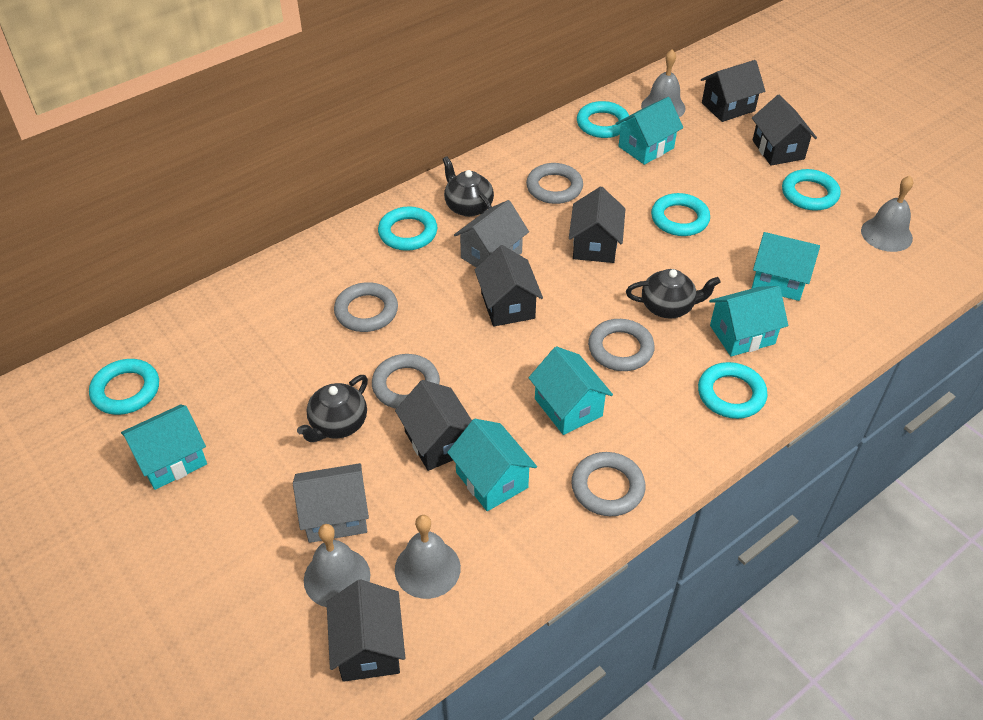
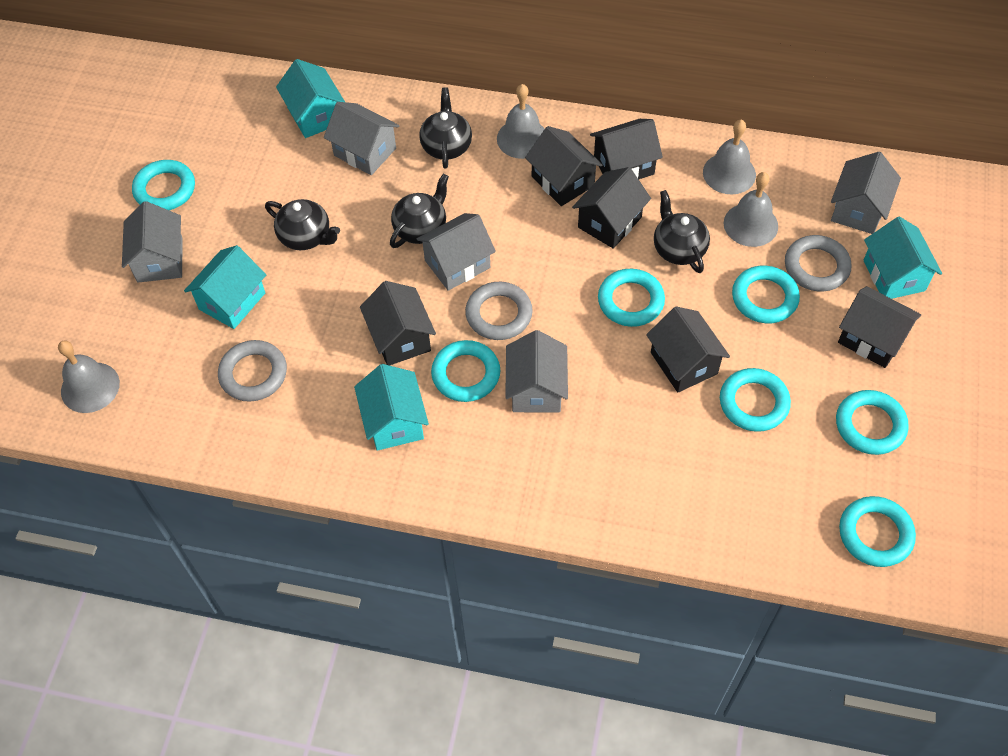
black teapot: [297,375,368,442] [442,156,494,217] [626,269,720,319] = 3 -> [265,199,340,250] [390,174,449,248] [419,87,472,169] [654,190,710,273] = 4
grey house: [293,463,369,543] [454,200,529,267] = 2 -> [122,201,183,283] [324,102,399,175] [417,213,496,291] [505,330,568,412] [831,152,901,234] = 5
grey ring: [334,282,398,332] [372,354,440,409] [526,163,583,204] [571,452,645,516] [588,319,655,371] = 5 -> [218,340,287,402] [465,282,533,340] [785,235,852,291] = 3
turquoise house: [121,405,207,490] [447,419,537,511] [529,346,613,435] [615,97,683,165] [709,286,788,357] [752,232,820,301] = 6 -> [184,245,266,329] [276,59,345,138] [354,364,429,451] [864,217,942,299] = 4
turquoise ring: [89,359,159,415] [378,207,437,251] [577,101,629,138] [651,193,710,236] [698,362,768,419] [782,169,841,211] = 6 -> [132,160,195,210] [431,340,500,402] [598,269,665,327] [720,368,791,432] [732,266,800,323] [836,390,909,455] [839,496,916,567] = 7

